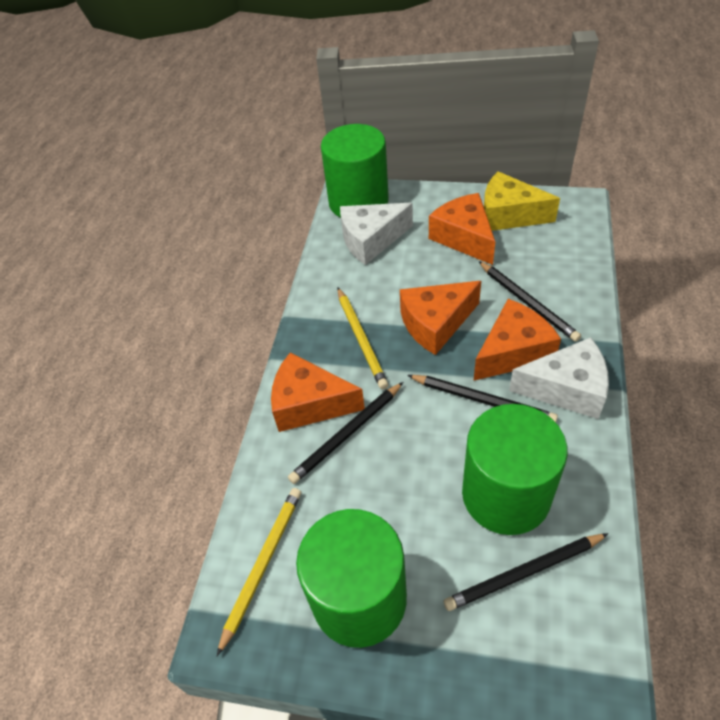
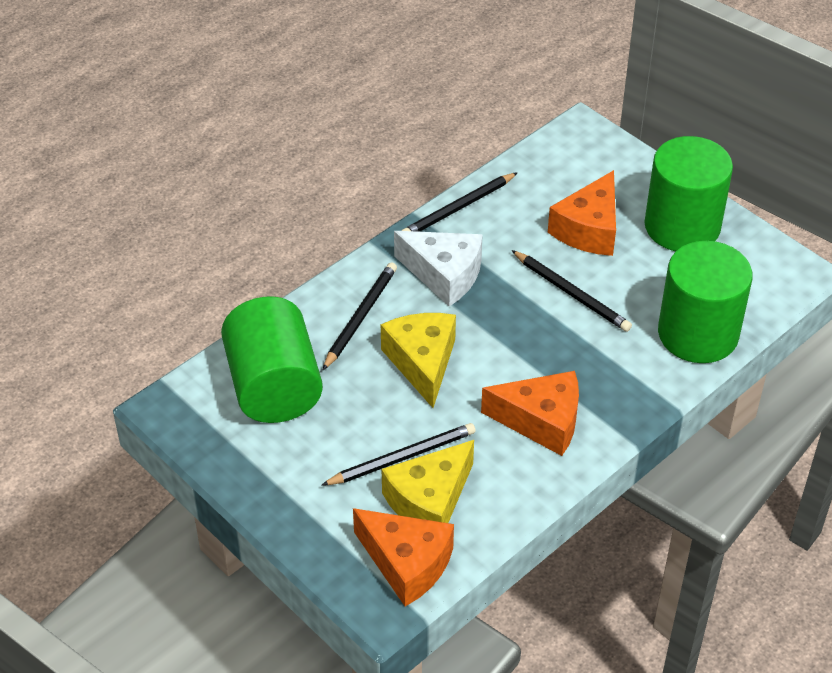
orange cheese: [271,352,365,432] [400,281,481,355] [429,193,495,265] [474,299,561,381] = 4 -> [353,508,454,606] [481,371,579,456] [548,170,616,256] = 3
white cheese: [340,203,413,265] [509,337,609,419] = 2 -> [394,231,483,307] = 1
yellow cheese: [484,171,560,231] = 1 -> [381,313,456,408] [381,440,474,523] = 2
yellow pencil: [217,488,301,656] [338,288,389,389] = 2 -> none = 0

